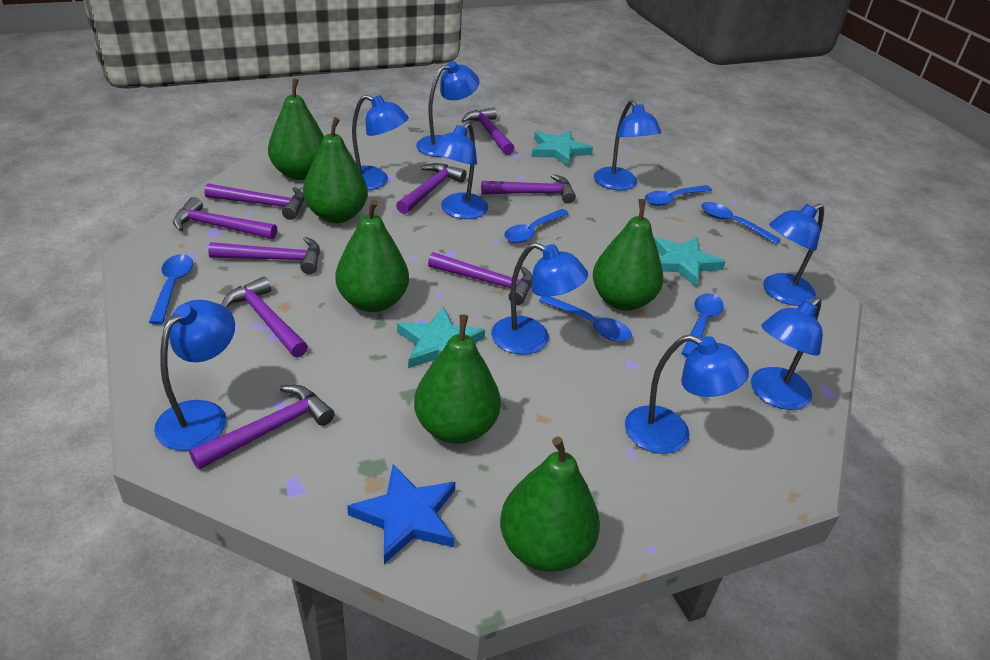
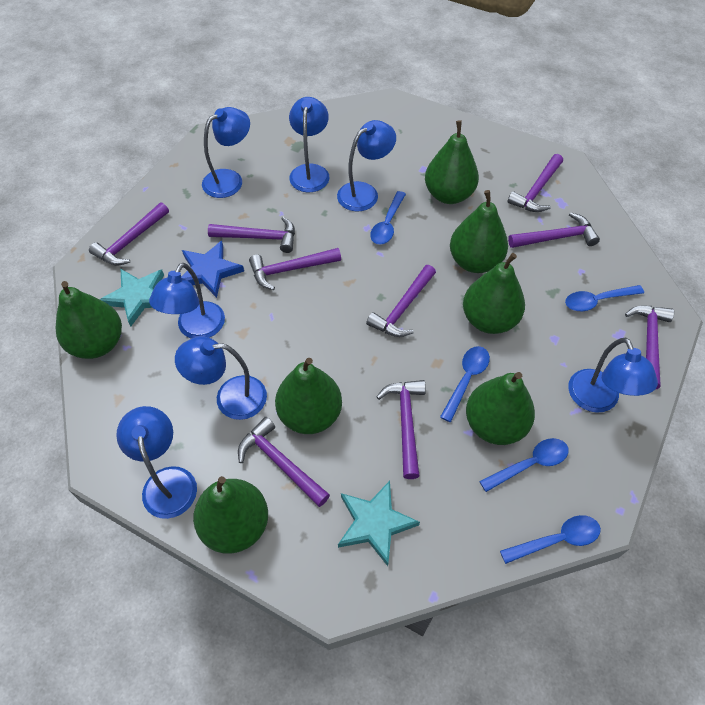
blue lamp: [154,300,235,451] [352,95,409,190] [416,61,479,157] [431,122,488,219] [491,242,588,355] [594,100,662,190] [625,335,749,454] [751,297,823,410] [763,203,824,306] = 9 -> [116,406,197,519] [149,263,225,339] [175,337,267,420] [202,107,250,198] [289,97,330,192] [337,120,396,211] [568,338,658,413] = 7
blue spoon: [149,254,193,324] [504,209,569,243] [539,297,632,342] [645,185,712,206] [681,293,724,357] [701,202,781,244] = 6 -> [370,191,406,245] [440,346,490,422] [479,438,569,492] [500,515,601,564] [565,285,644,311] = 5
green pear: [268,78,324,180] [303,117,368,223] [335,199,409,312] [414,315,501,444] [500,436,600,572] [593,199,663,311] = 6 -> [56,281,122,359] [193,476,268,554] [275,358,342,434] [425,120,479,204] [450,190,508,273] [463,253,525,334] [466,372,535,445] = 7
turquoise star: [397,307,485,368] [532,130,593,167] [654,237,725,287] = 3 -> [100,269,164,326] [338,481,420,566] = 2

